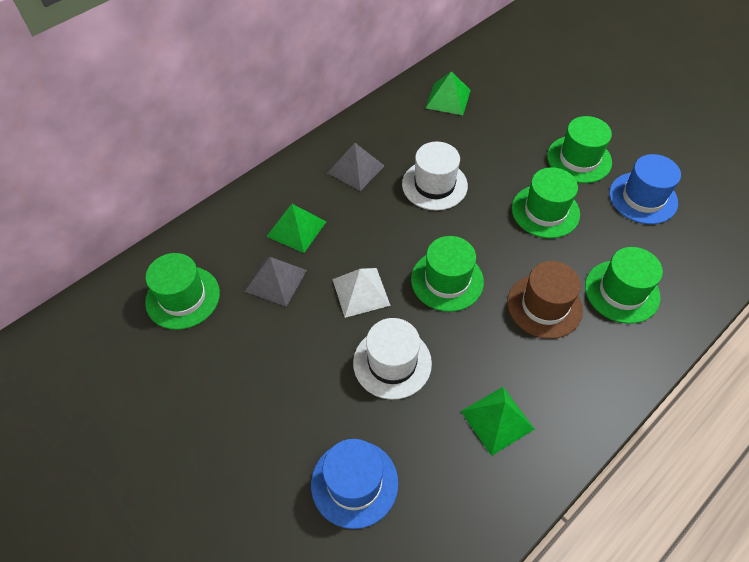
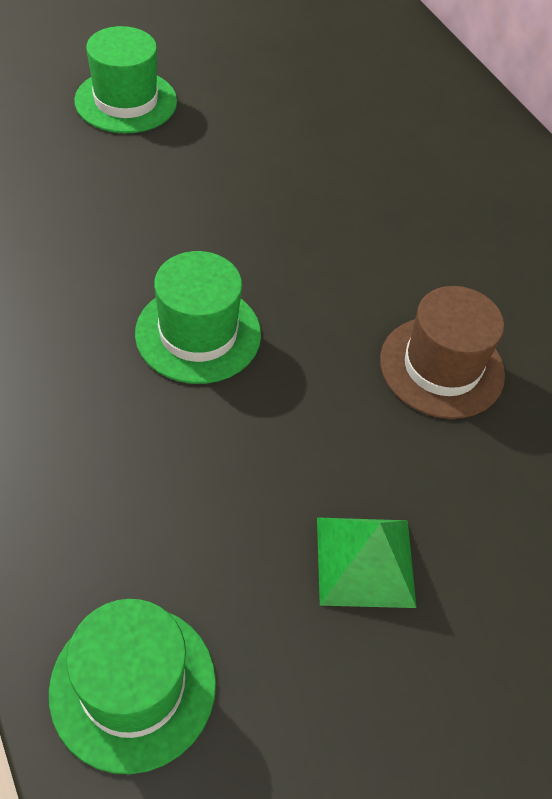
blue hat: [311,439,398,529] [609,154,681,224] = 2 -> none = 0
green hat: [145,253,220,330] [411,236,484,312] [512,167,580,238] [547,116,612,183] [585,247,663,324] = 5 -> [49,599,216,774] [74,26,177,133] [135,251,261,384] = 3
green pyramid: [266,204,326,253] [426,71,471,115] [461,387,535,456] = 3 -> [317,517,416,608] = 1
grey pyramid: [244,256,307,307] [328,143,385,191] = 2 -> none = 0
white hat: [353,318,432,400] [402,141,468,210] = 2 -> none = 0
white pyramid: [332,268,391,318] = 1 -> none = 0

